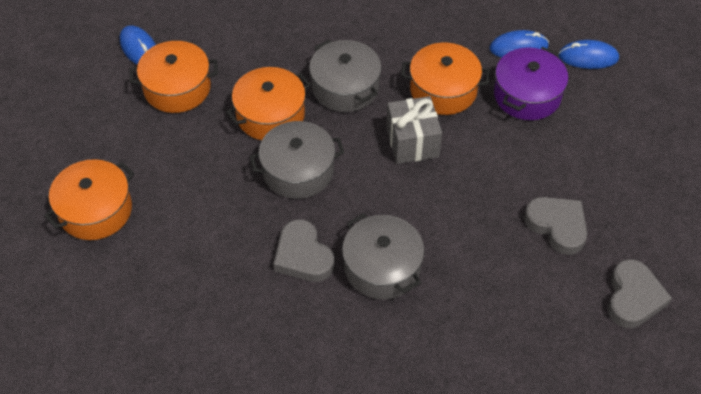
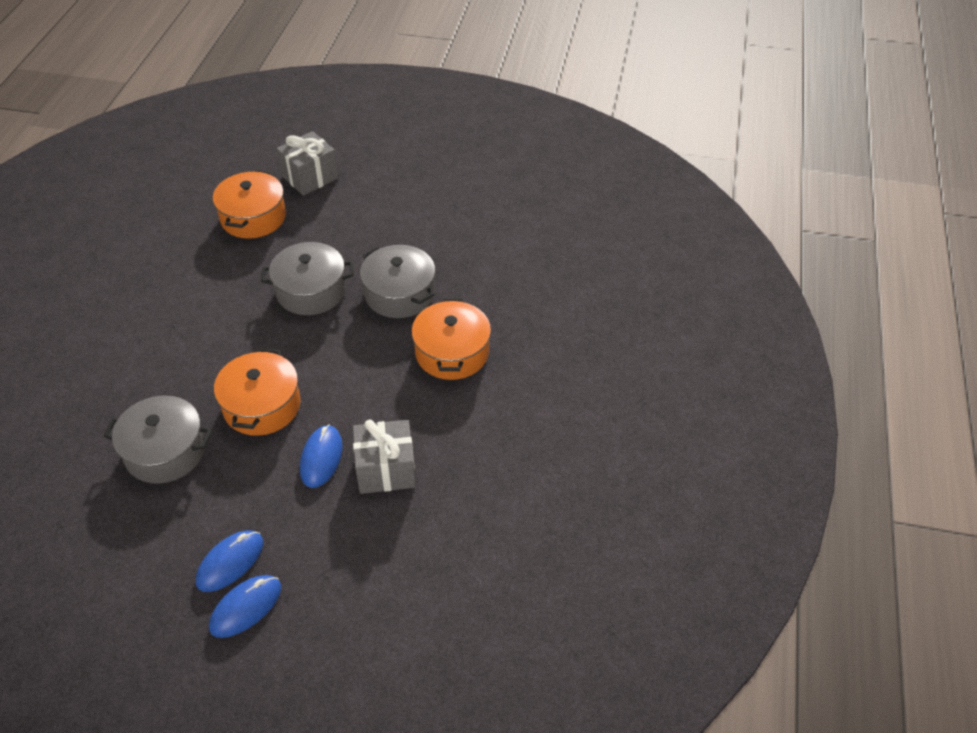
grey gift: [386,96,442,164] = 1 -> [276,131,339,196] [353,419,416,494] = 2
grey heart: [273,219,334,282] [524,197,587,255] [608,259,672,328] = 3 -> none = 0
orange pot: [44,159,134,240] [130,41,218,113] [226,67,311,140] [401,43,490,115] = 4 -> [213,170,286,239] [214,348,300,436] [411,299,491,380] = 3
purple pot: [494,47,568,120] = 1 -> none = 0

